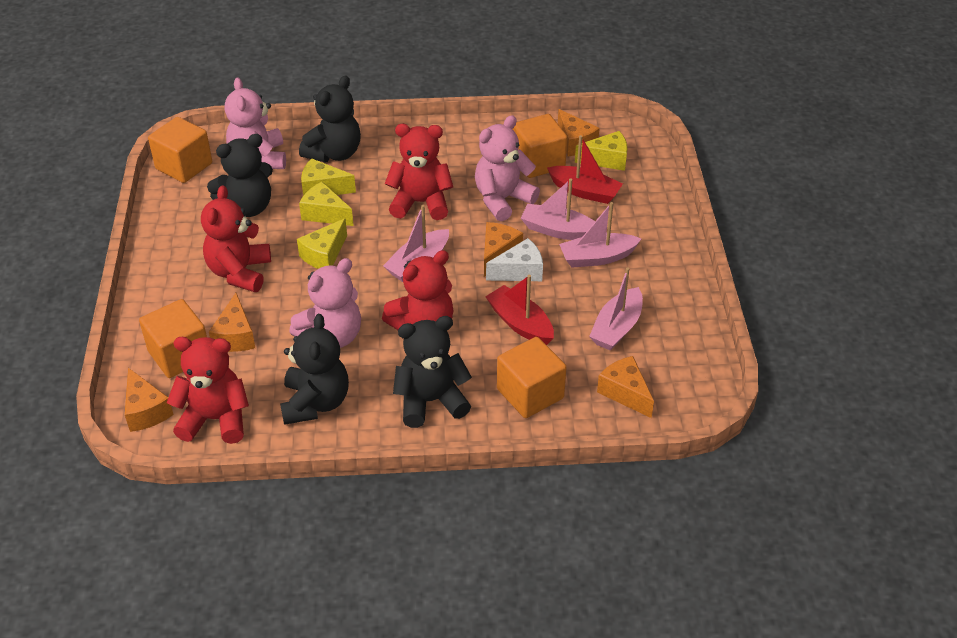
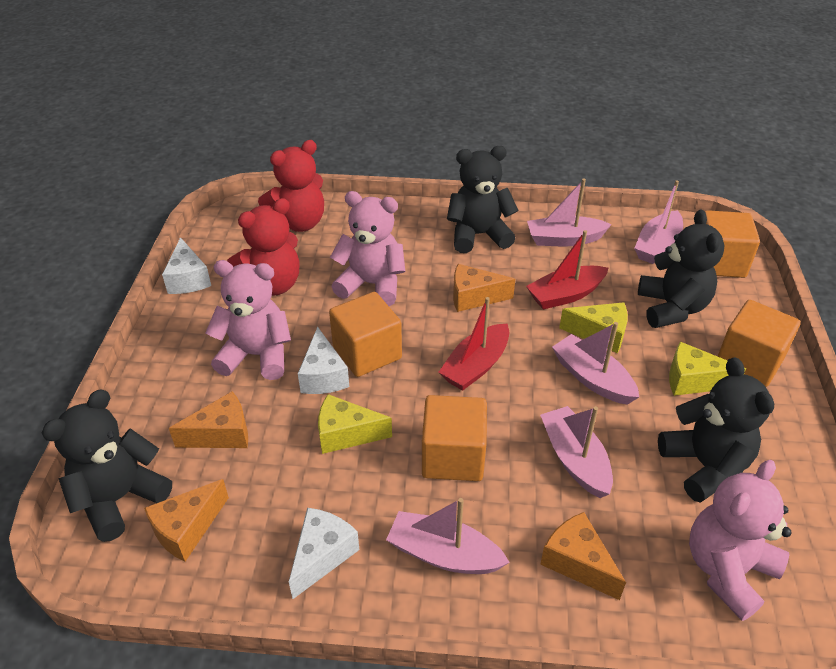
orange cheese: [125,368,174,432] [209,293,255,352] [484,222,523,277] [558,109,600,156] [597,356,654,418] = 5 -> [144,479,229,562] [169,391,248,448] [453,264,515,312] [540,512,626,600] = 4
pink boat: [383,205,449,282] [521,179,595,240] [559,202,641,268] [589,267,643,351] = 4 -> [386,498,510,574] [527,179,612,246] [540,406,613,498] [552,322,639,405] [634,180,683,264] = 5
red teddy bear: [167,337,249,444] [201,185,271,292] [382,250,453,330] [385,124,453,220] = 4 -> [227,198,299,296] [258,140,324,232] = 2
white cheese: [486,238,543,281] = 1 -> [162,237,211,294] [289,508,359,599] [298,327,349,394] = 3
yellow cheese: [297,218,347,269] [299,182,354,226] [301,158,356,196] [575,131,627,171] = 4 -> [318,394,392,454] [559,302,628,353] [669,342,746,396] = 3

